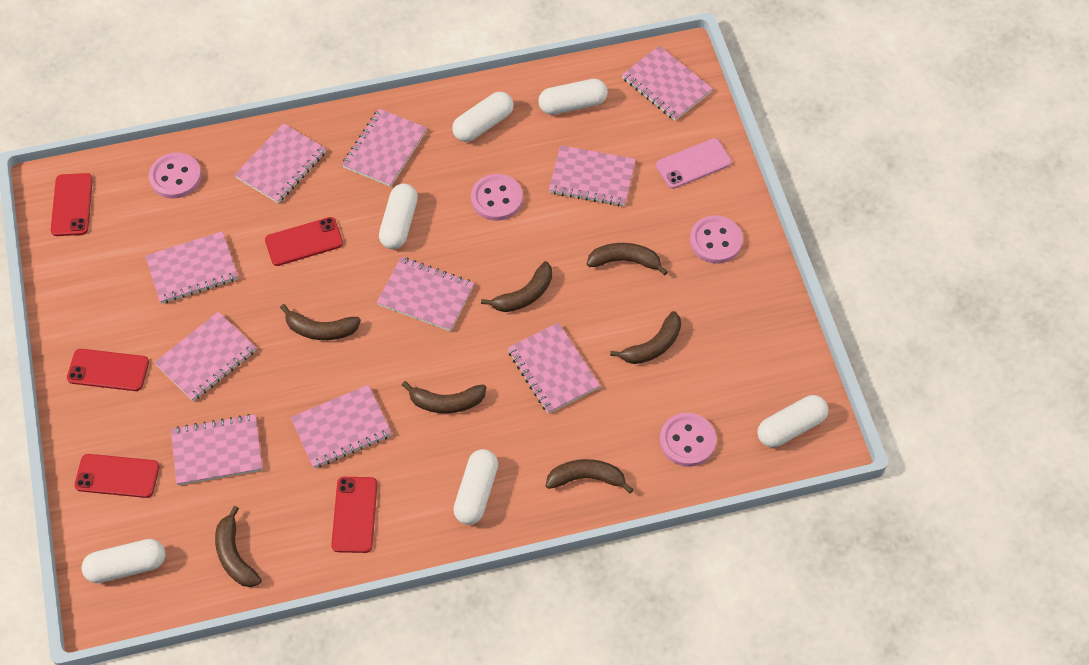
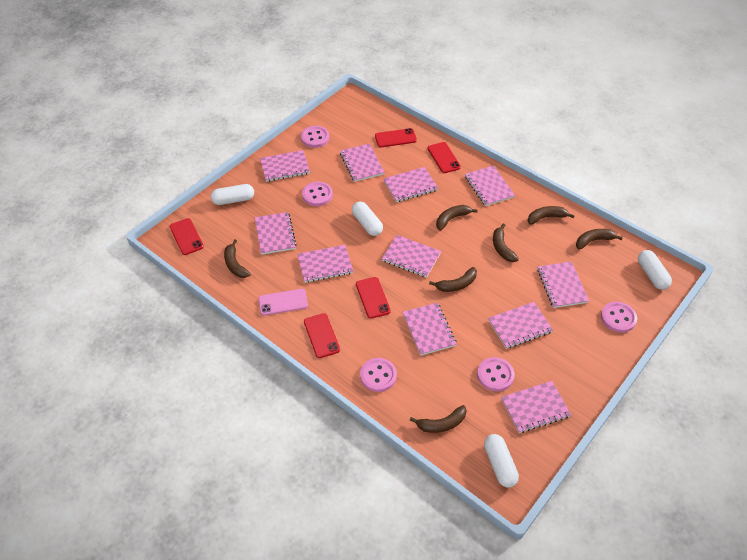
pink button: [149,152,201,199] [471,174,523,221] [660,413,716,467] [690,216,743,263] = 4 -> [301,126,329,148] [302,182,333,206] [360,358,397,392] [477,357,515,391] [601,302,637,333] = 5
pink notebook: [145,231,238,304] [154,312,256,401] [171,414,262,485] [235,123,326,203] [290,385,392,468] [342,109,427,187] [377,257,474,332] [508,322,600,414] [549,145,636,206] [622,46,713,121] = 10 -> [255,212,296,255] [260,150,310,182] [297,245,353,283] [340,144,385,182] [382,235,441,278] [384,167,438,202] [403,303,457,356] [465,165,515,206] [488,302,553,349] [501,381,571,433] [537,261,589,308] = 11
white capsule: [81,539,166,583] [379,183,418,249] [452,92,514,142] [453,449,498,525] [538,79,608,115] [757,395,828,447] = 6 -> [211,184,254,205] [352,201,383,236] [484,434,519,487] [638,250,672,290] = 4

